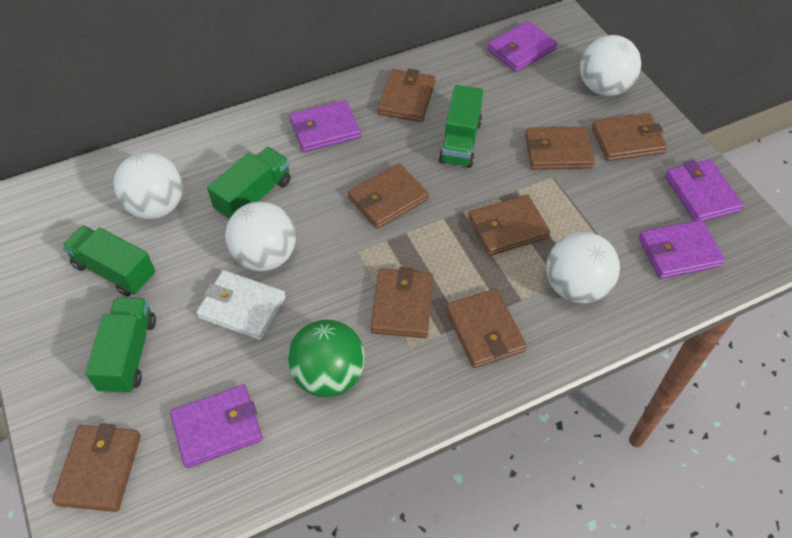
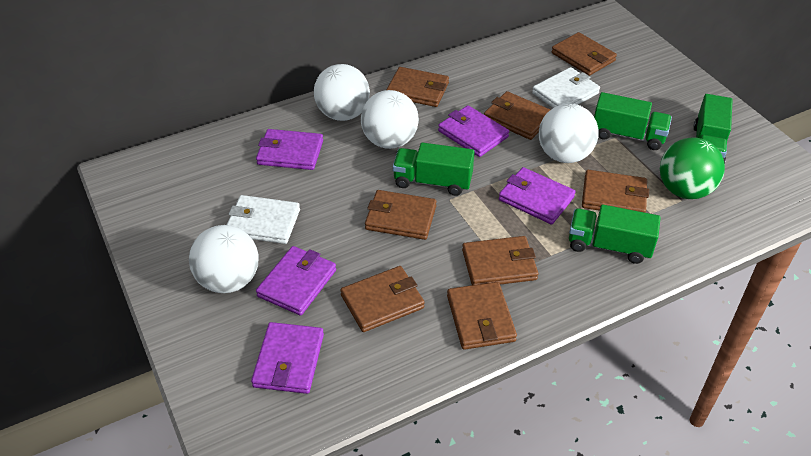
white wallet: [196,270,286,341] = 1 -> [227,195,300,244] [532,67,600,108] = 2

